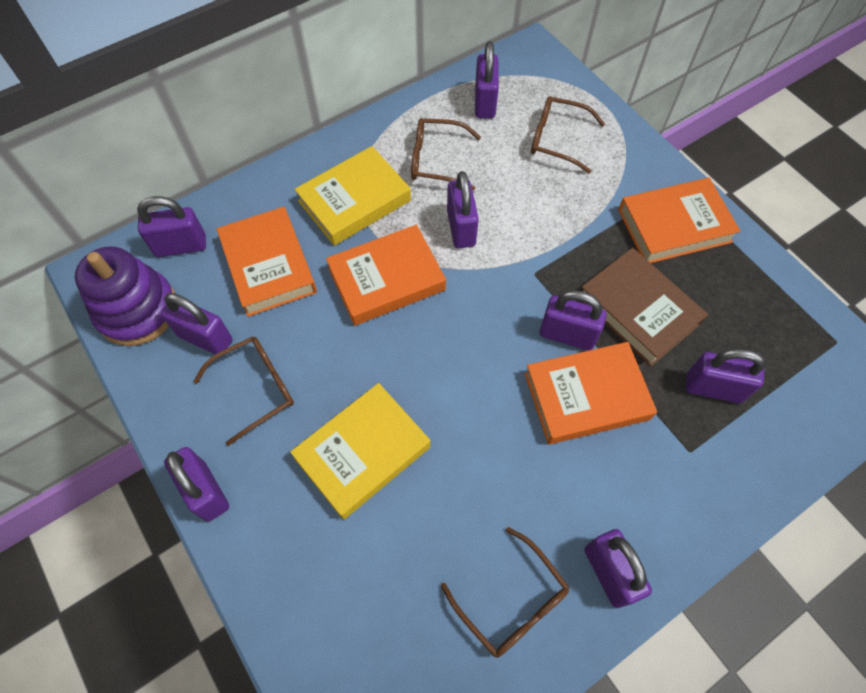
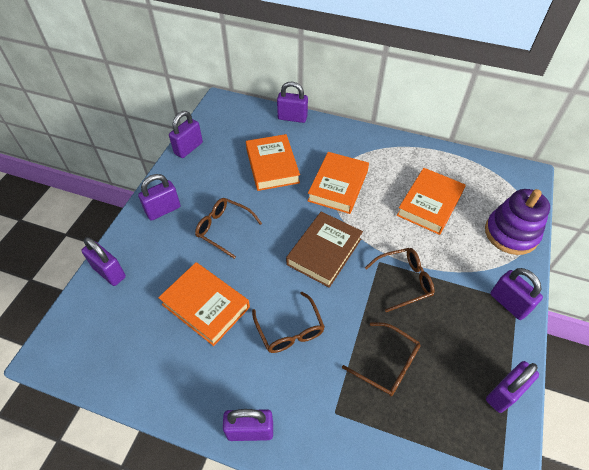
purple padlock: [137,196,206,257] [161,293,232,355] [164,447,229,522] [447,171,479,248] [475,41,499,119] [540,290,607,351] [584,529,652,608] [686,349,766,403] = 8 -> [81,237,126,286] [138,174,181,221] [169,111,203,158] [223,409,273,441] [277,82,308,123] [486,361,539,413] [490,268,543,320] = 7
yellow book: [290,383,430,520] [295,146,411,246] = 2 -> none = 0

